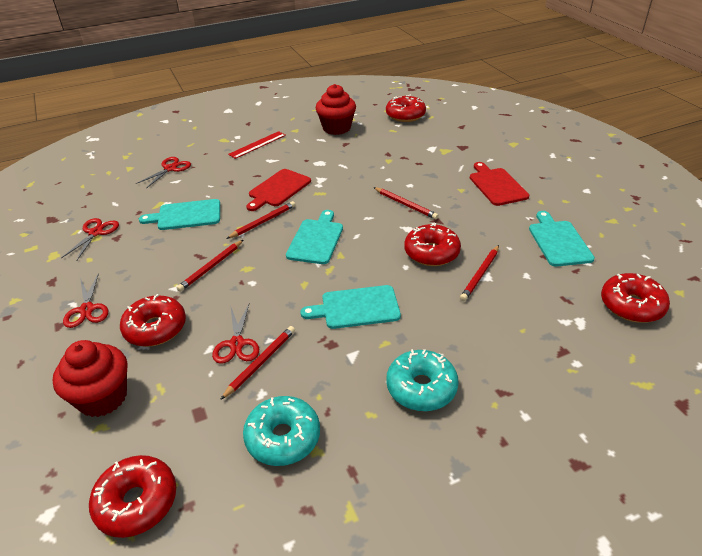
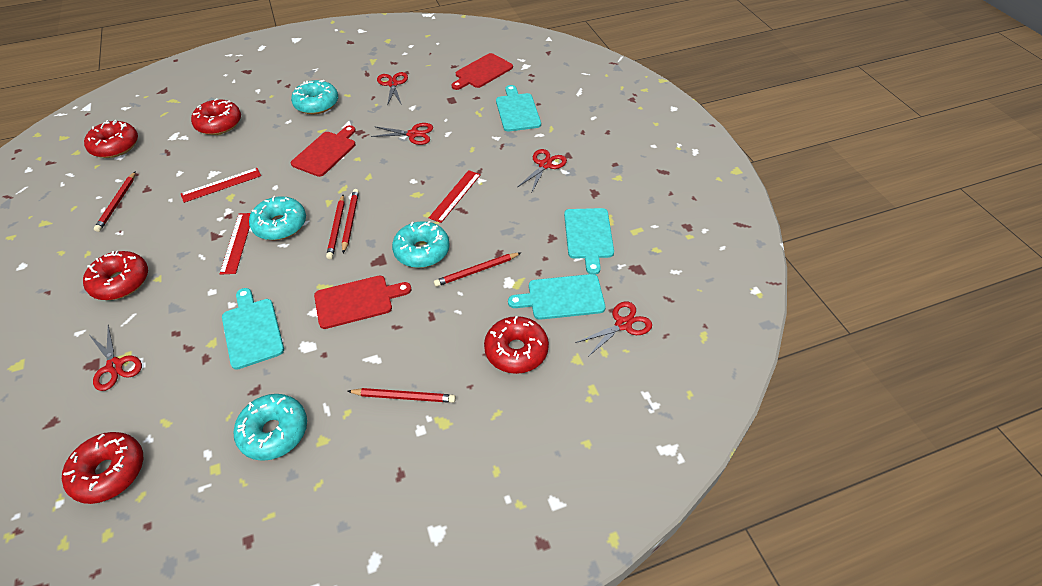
red cupcake: [53,340,127,417] [316,84,356,135] = 2 -> none = 0
red cutting board: [246,169,311,211] [470,162,529,206] = 2 -> [291,125,356,177] [314,276,411,329] [451,53,513,90] = 3
red ruler: [228,131,286,159] = 1 -> [181,168,261,203] [220,213,251,275] [429,170,481,223] = 3
red scissors: [61,218,119,261] [63,273,108,328] [136,157,191,189] [212,304,259,364] = 4 -> [89,325,142,391] [371,123,433,145] [377,72,408,106] [518,149,567,192] [575,301,652,357] = 5
turquoise donut: [243,396,320,466] [386,349,459,411] = 2 -> [233,394,307,461] [249,196,306,240] [291,80,338,114] [392,221,450,268] = 4

